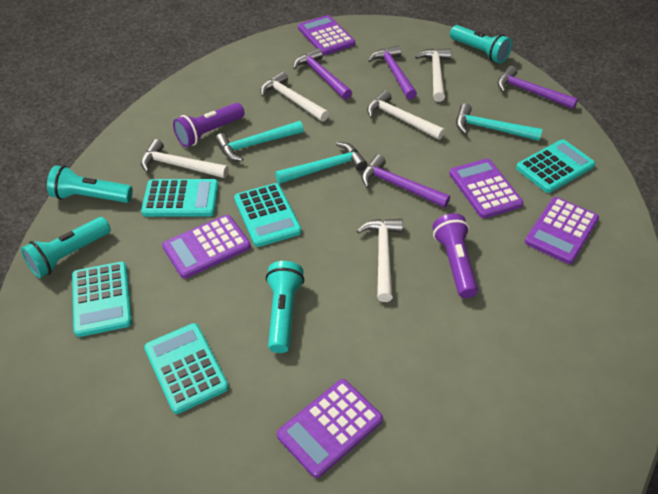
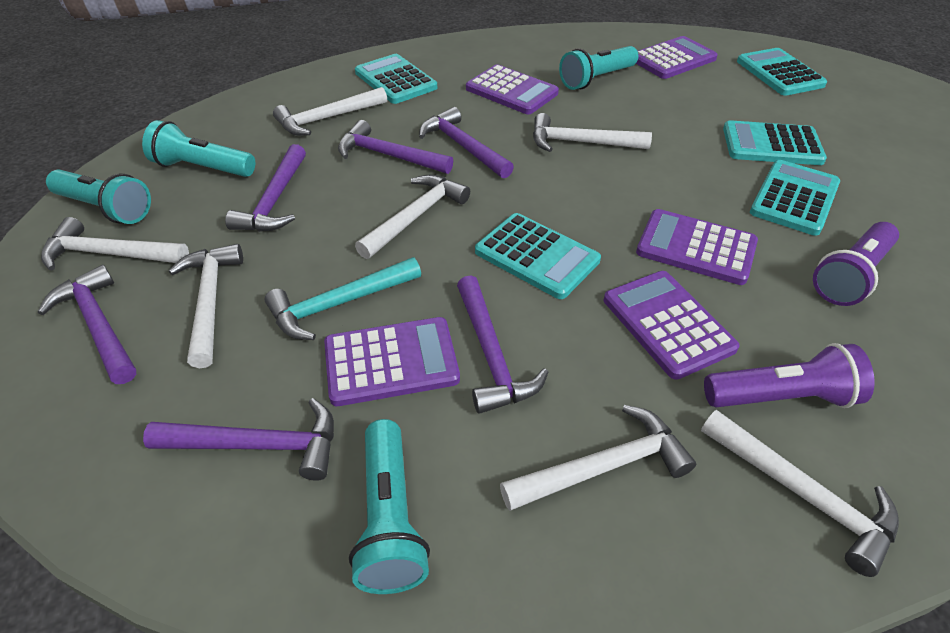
purple hammer: [293,48,352,100] [361,154,450,208] [368,45,417,100] [498,66,578,109] = 4 -> [38,265,136,384] [143,398,334,481] [225,144,306,232] [338,120,453,174] [419,107,514,179] [457,275,548,414] = 6
turquoise hammer: [215,121,304,161] [275,142,367,184] [456,103,543,141] = 3 -> [264,257,421,340] = 1
white hammer: [141,139,229,178] [260,71,329,122] [357,219,403,302] [367,90,445,140] [415,48,451,102] = 5 -> [41,217,189,271] [169,244,243,368] [273,87,387,136] [355,175,470,259] [500,405,696,511] [533,113,652,152] [701,410,899,577] = 7

